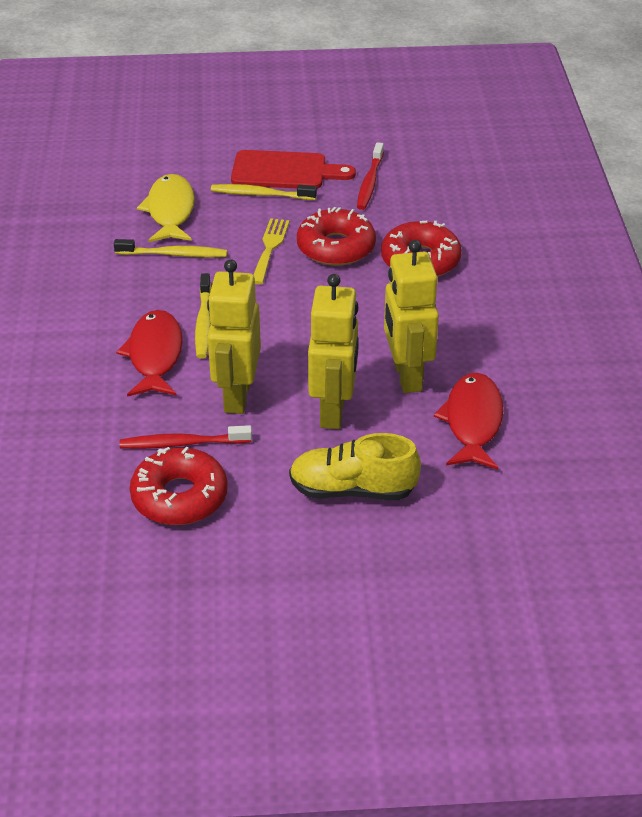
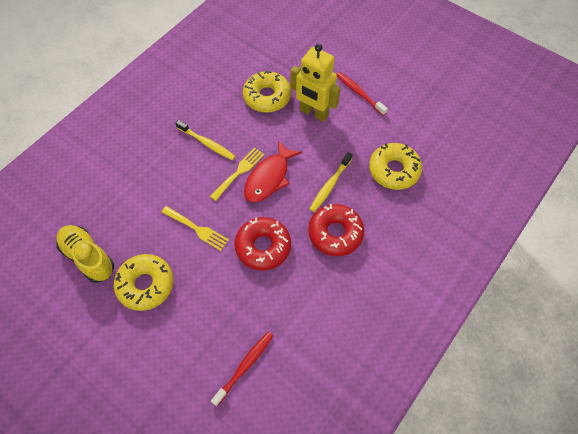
red cutting board: [231,150,356,189] = 1 -> none = 0
red donut: [130,447,228,525] [297,207,376,266] [381,221,462,277] = 3 -> [234,217,291,271] [308,204,364,256] = 2
red fish: [116,310,182,397] [434,373,503,470] = 2 -> [244,140,302,203] = 1
yellow donut: none = 0 -> [114,254,173,311] [243,70,291,113] [369,143,422,190] = 3
yellow fish: [137,174,195,242] = 1 -> none = 0
yellow fork: [253,218,290,284] = 1 -> [162,206,229,251] [210,147,265,201] = 2
yellow robot: [207,259,261,414] [308,274,359,429] [384,240,439,393] = 3 -> [291,44,341,122] = 1
yellow toothbrush: [114,239,227,257] [195,273,211,359] [211,184,317,200] = 3 -> [175,120,236,160] [310,152,353,212] = 2

